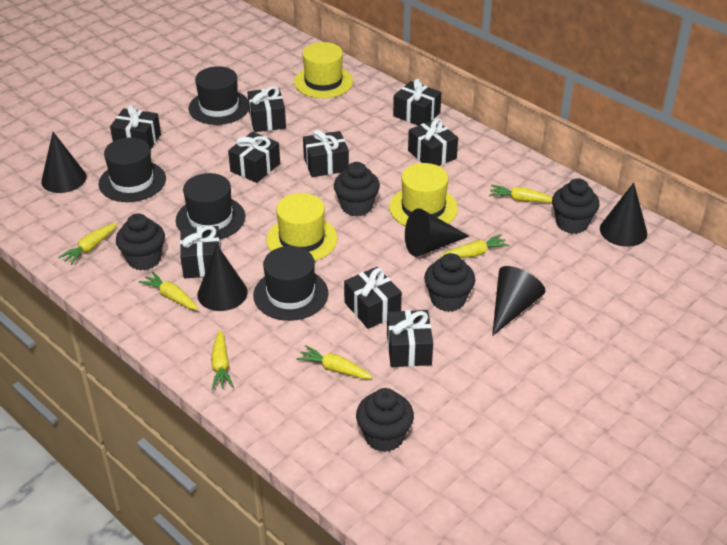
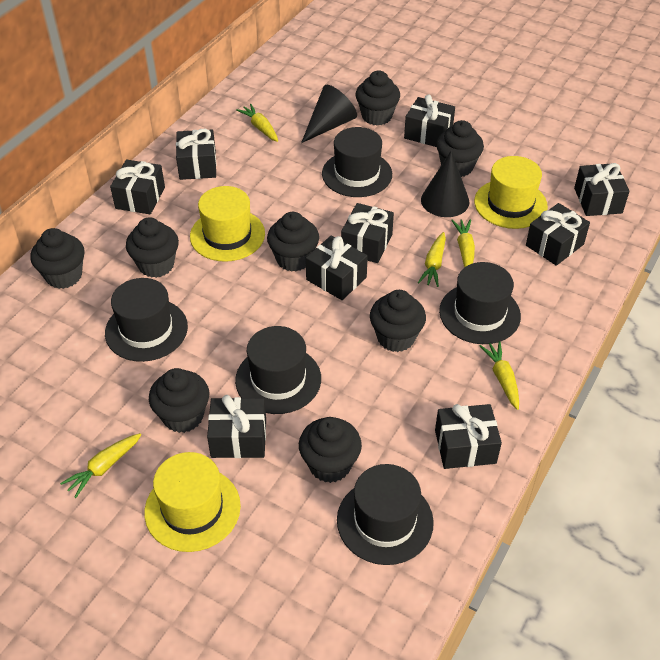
black cone: [41,132,87,193] [197,244,248,311] [405,208,469,257] [492,266,545,336] [600,183,647,247] = 5 -> [301,85,357,143] [421,151,469,217] = 2
black cupcake: [116,214,165,271] [334,162,380,216] [356,388,414,452] [424,253,475,312] [552,178,600,234] = 5 -> [30,228,85,289] [126,217,179,278] [149,368,209,433] [267,212,319,272] [299,417,362,483] [356,71,400,126] [370,290,426,352] [436,120,484,177] = 8
black hat: [99,137,166,202] [176,173,245,239] [188,66,249,125] [253,246,328,321] = 4 -> [105,278,188,362] [235,326,321,414] [322,127,392,197] [337,464,434,565] [439,262,521,344] = 5
yellow carrot: [58,223,117,265] [139,271,198,310] [211,330,234,390] [296,345,373,379] [440,234,509,258] [489,185,553,203] = 6 -> [60,433,141,498] [236,104,278,142] [418,232,446,287] [451,219,475,268] [479,341,519,410] = 5

